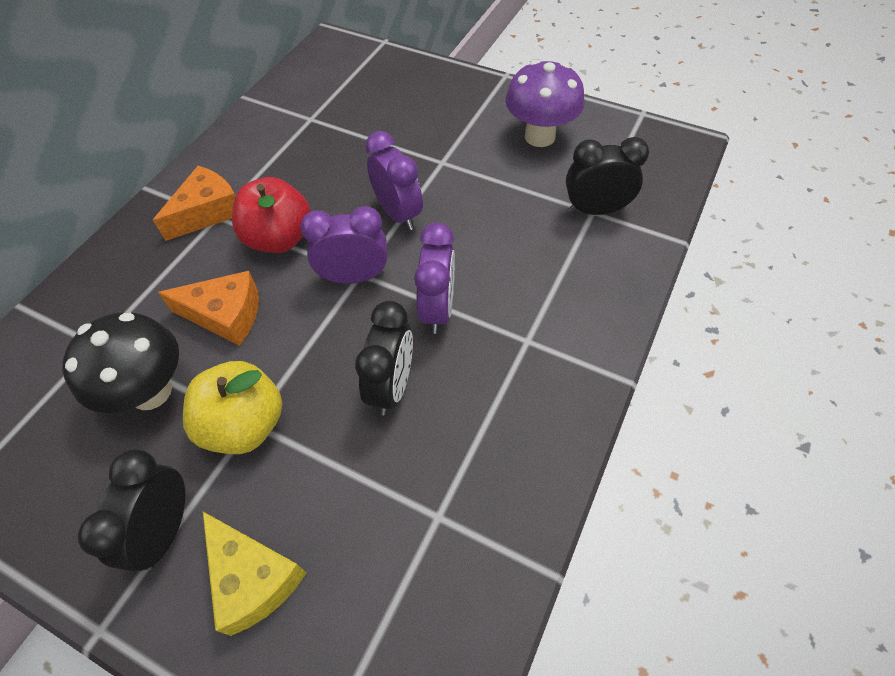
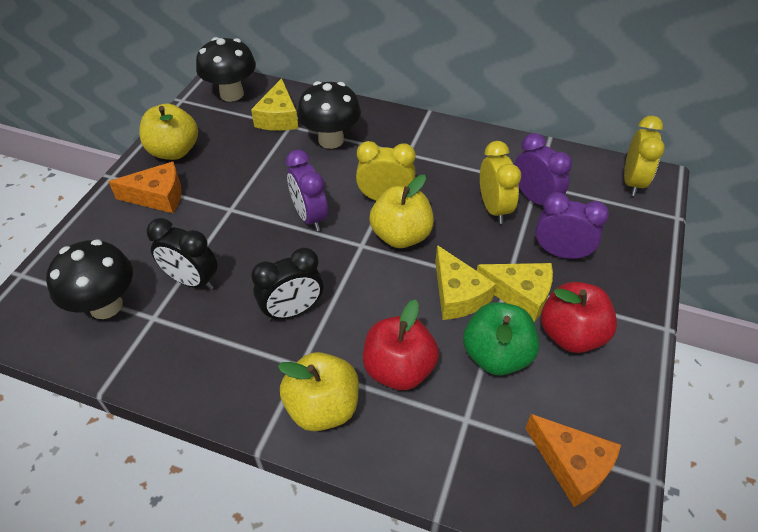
black clock: [78,449,185,572] [355,301,413,415] [566,137,649,215] = 3 -> [147,218,218,290] [251,247,323,321] = 2
black mushroom: [62,312,179,413] = 1 -> [46,239,133,319] [196,37,256,102] [297,81,361,149] = 3
green apple: none = 0 -> [463,302,539,375] = 1
purple mushroom: [505,60,584,147] = 1 -> none = 0
red apple: [232,177,311,253] = 1 -> [363,300,439,390] [541,282,617,353] = 2
yellow apple: [183,361,282,454] = 1 -> [139,104,198,160] [278,352,359,431] [369,175,434,248] = 3
yellow cheese: [203,512,306,636] = 1 -> [251,78,299,131] [435,245,496,320] [477,263,553,322] = 3
yellow clock: none = 0 -> [356,141,416,201] [480,141,521,224] [624,116,665,196] = 3

